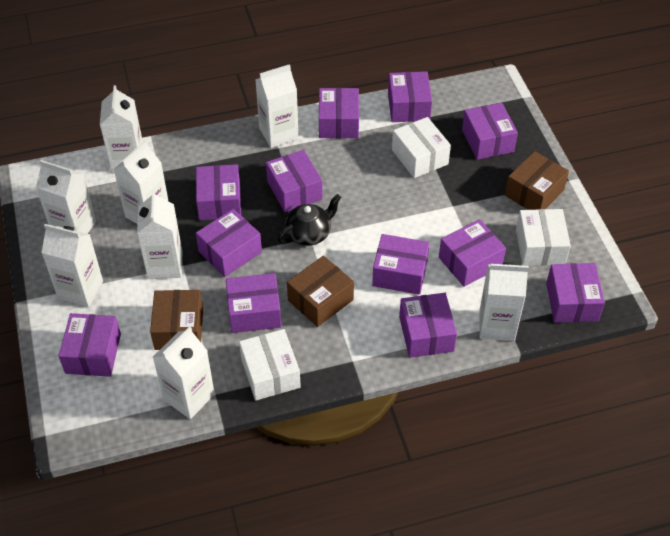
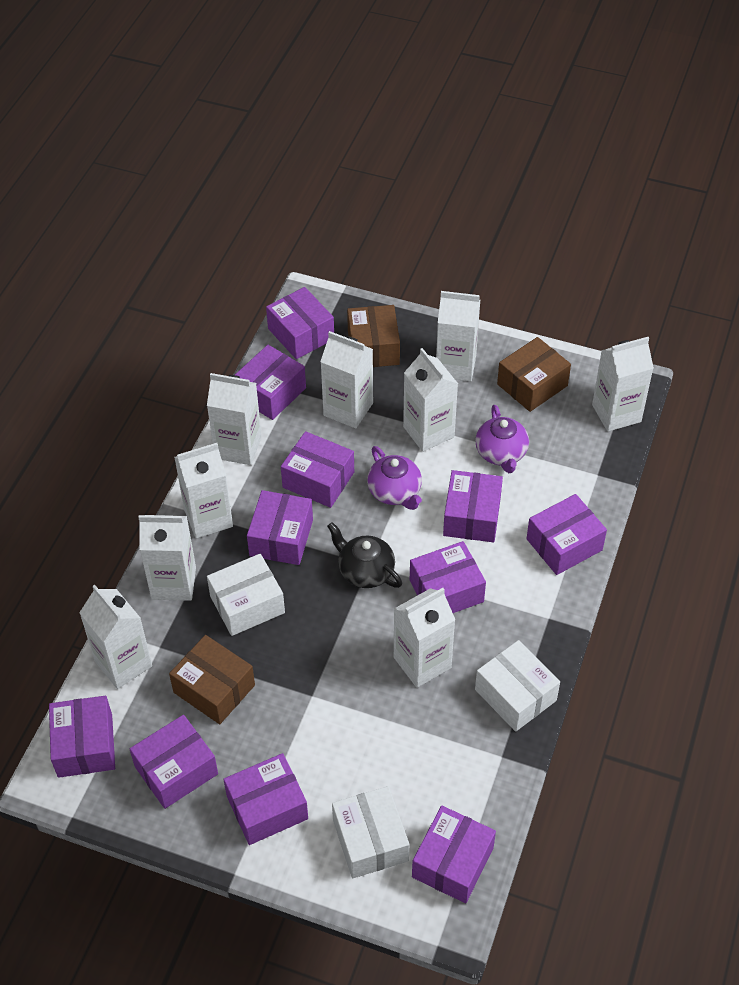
purple box: [59,313,121,377] [196,164,241,220] [196,209,262,277] [226,273,281,333] [266,150,323,212] [319,88,359,138] [372,234,429,295] [388,71,432,122] [399,293,457,358] [439,219,506,287] [462,103,518,160] [546,263,605,322] = 12 -> [49,696,115,778] [130,715,218,809] [223,753,308,845] [235,345,306,420] [247,490,313,565] [266,287,334,359] [281,431,354,508] [410,541,486,613] [412,806,496,903] [443,470,503,542] [526,494,607,575] = 11
purple teapot: none = 0 -> [367,446,422,510] [475,405,529,473] = 2
white carton: [36,160,96,234] [41,224,103,307] [100,85,143,173] [113,141,168,224] [137,190,182,279] [153,327,215,419] [255,64,299,148] [479,262,529,341] = 8 -> [79,585,152,689] [138,515,196,601] [174,443,233,538] [207,373,262,465] [320,331,373,428] [394,588,455,688] [403,348,458,452] [436,291,480,381] [592,337,654,431] = 9

